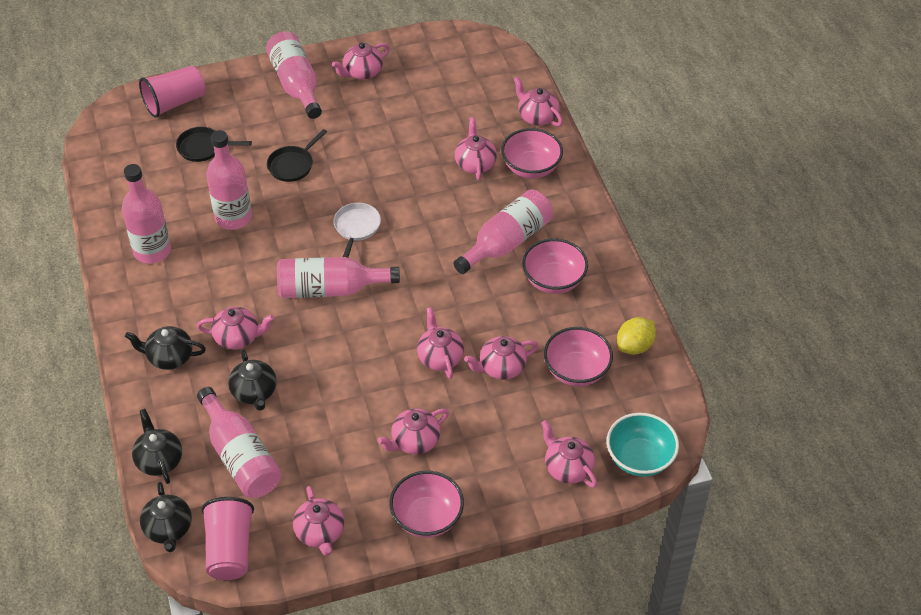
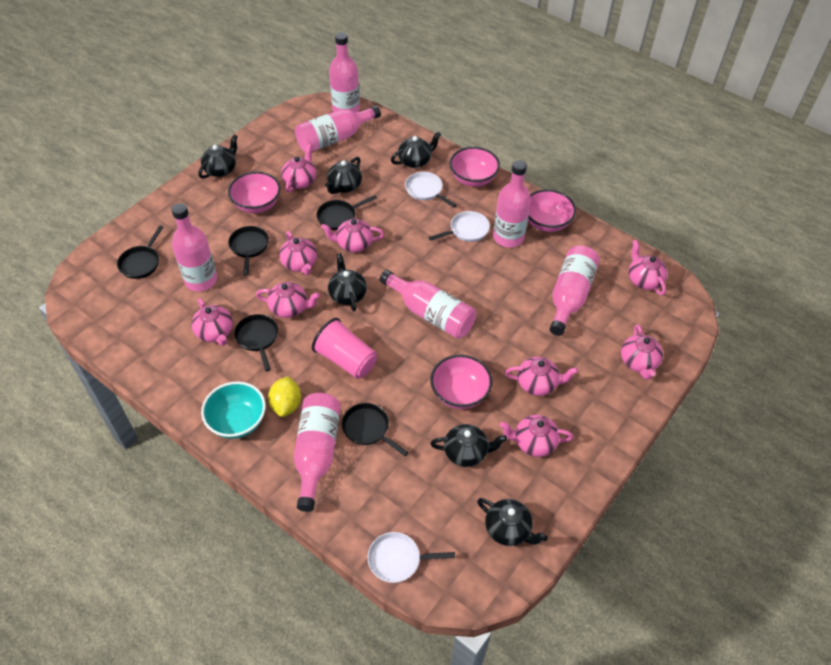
black pan: [176,127,252,162] [267,129,327,182] = 2 -> [117,225,163,279] [228,226,269,276] [234,314,278,371] [316,195,377,230] [342,403,409,456] = 5
black teapot: [125,326,206,370] [132,409,182,484] [140,482,192,552] [228,349,277,411] = 4 -> [198,135,238,179] [325,157,362,194] [328,253,367,311] [391,132,441,168] [430,424,507,467] [477,498,548,546] = 6
pink bottle: [122,164,171,264] [197,387,281,498] [206,130,252,230] [266,31,322,119] [277,257,400,298] [453,189,553,274] = 6 -> [171,203,217,291] [294,393,340,512] [295,105,381,152] [329,32,360,112] [380,270,476,339] [493,160,531,247] [550,246,599,336] = 7
pink cup: [139,66,205,118] [201,497,254,580] = 2 -> [312,318,377,379] = 1
white pan: [333,203,381,258] = 1 -> [367,532,455,583] [405,172,457,208] [429,211,490,242] = 3

